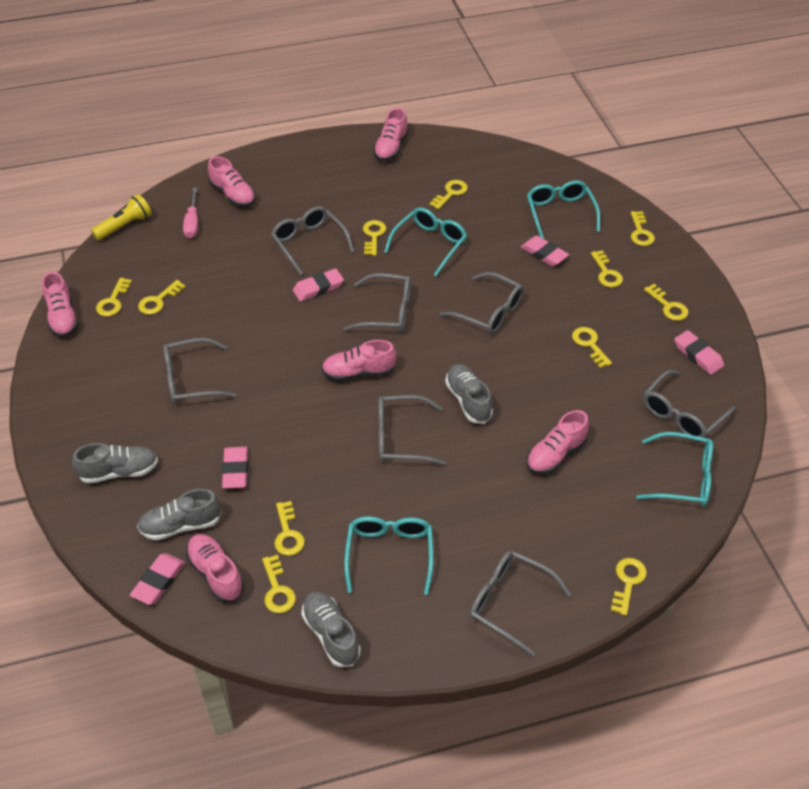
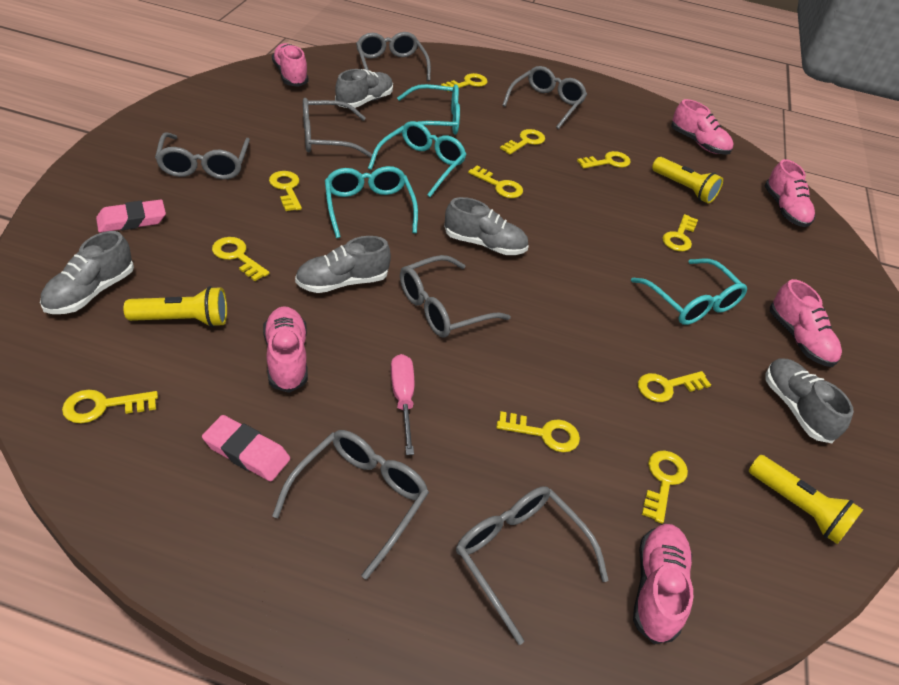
grey shoe: [72,443,158,483] [137,489,222,541] [301,591,361,667] [445,364,493,424] = 4 -> [40,231,134,314] [295,236,391,293] [335,69,393,108] [444,197,529,255] [765,359,854,443] = 5
pink eraser: [130,553,185,605] [222,447,248,489] [293,268,344,302] [521,236,569,266] [675,330,724,375] = 5 -> [96,199,166,233] [202,415,290,481] = 2
yellow flashlight: [91,194,152,240] = 1 -> [124,286,227,327] [652,157,723,204] [749,455,863,544] = 3

